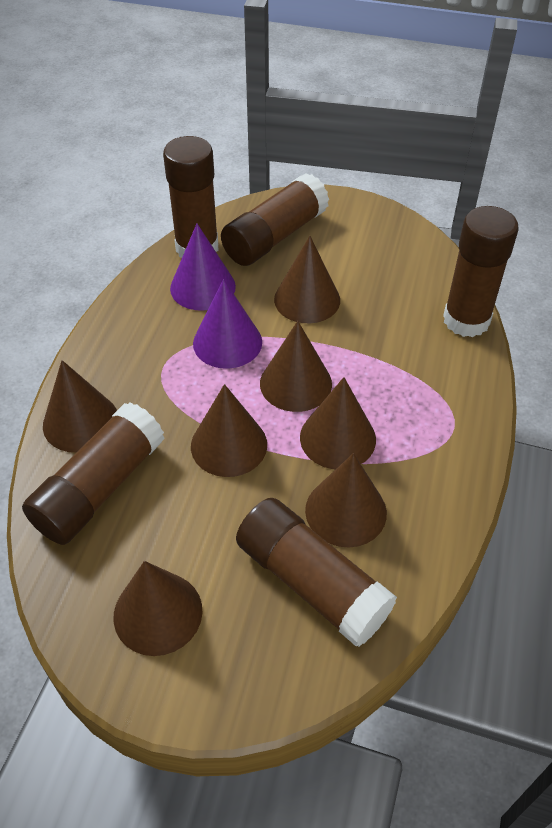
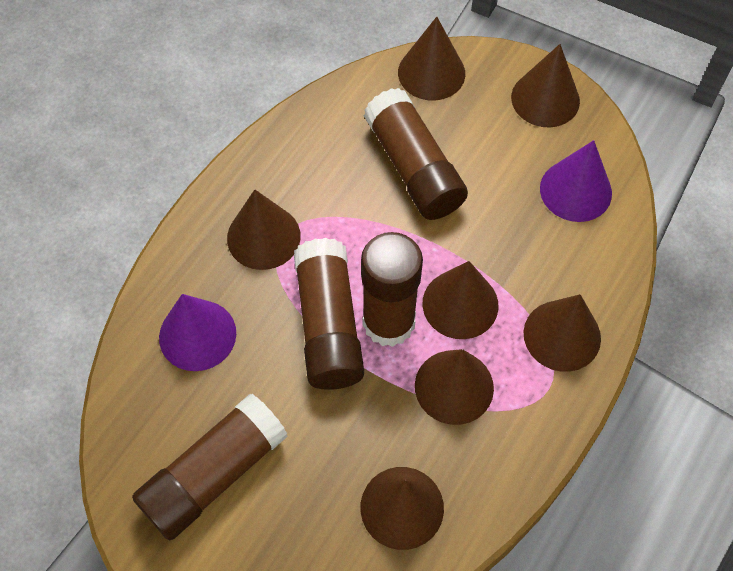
brown glue stick: [22,402,165,545] [163,136,218,258] [221,173,329,266] [236,498,397,647] [443,206,519,337] = 5 -> [132,394,288,540] [294,238,364,390] [361,232,423,347] [364,88,468,220] = 4

